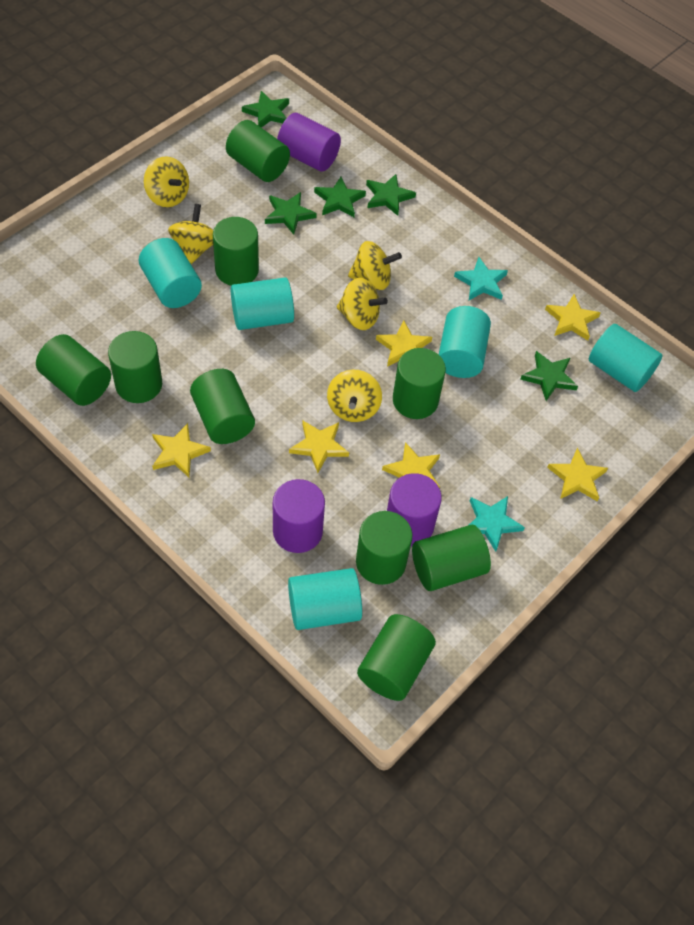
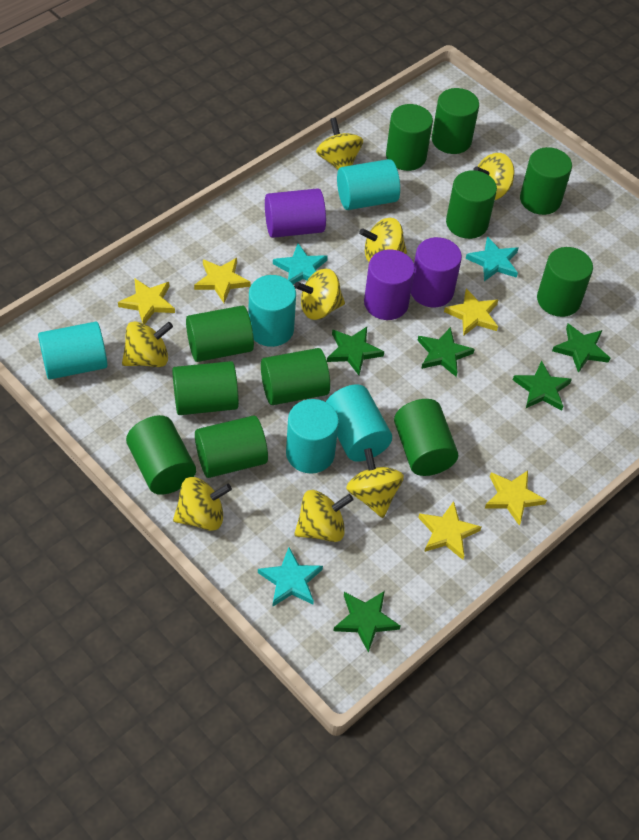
green cylinder: [36,334,111,406] [108,331,162,403] [190,369,255,444] [213,217,259,286] [226,120,290,182] [356,511,413,585] [357,614,436,701] [393,348,446,419] [412,525,491,591] = 9 -> [126,415,196,495] [172,361,239,415] [186,305,254,362] [195,416,268,478] [261,348,330,405] [386,104,433,171] [394,399,458,476] [432,88,479,154] [446,170,497,239] [520,147,572,215] [537,247,593,317] = 11
turquoise star: [454,257,508,300] [469,496,525,552] = 2 -> [258,547,323,607] [273,243,328,284] [466,236,518,281] = 3
yellow spinning top: [144,156,189,207] [168,204,213,264] [327,370,382,422] [337,278,388,330] [348,241,402,290] = 5 -> [122,321,173,367] [173,477,232,531] [294,269,345,320] [294,490,354,542] [316,117,363,169] [346,448,404,518] [359,218,407,262] [473,153,514,200] = 8
yellow star: [152,423,211,477] [289,420,349,473] [376,321,432,367] [382,442,440,488] [545,294,601,341] [547,448,608,502] = 6 -> [118,278,175,324] [194,258,251,303] [418,501,481,560] [444,288,498,336] [485,470,547,526] = 5

